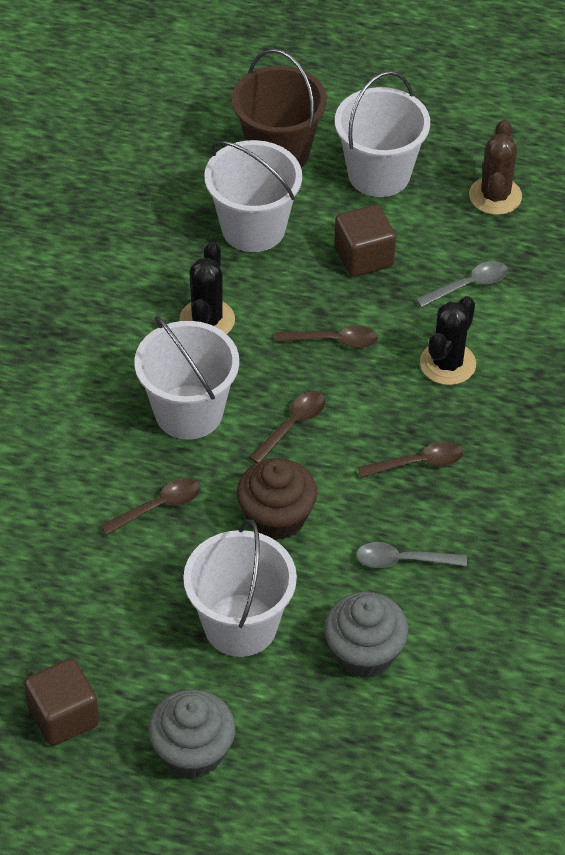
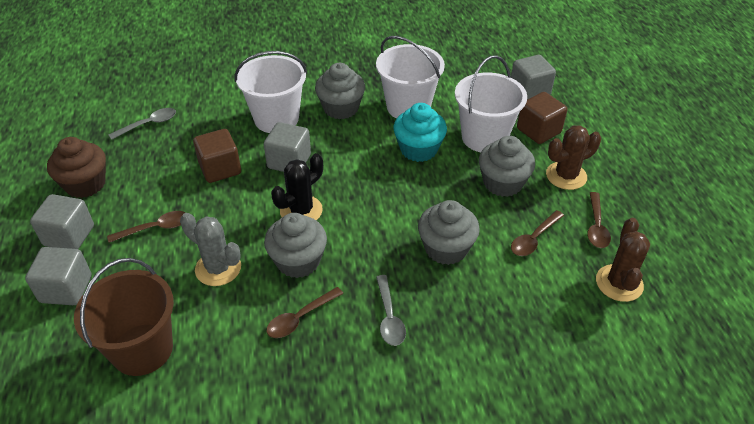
black cactus: [179,242,235,334] [420,296,476,385] = 2 -> [271,153,323,220] = 1
brown cactus: [469,119,522,215] = 1 -> [546,125,601,190] [596,218,650,302] = 2
grey cactus: none = 0 -> [180,213,241,286] = 1
grey cube: none = 0 -> [25,247,91,305] [30,194,94,249] [264,122,311,172] [511,55,556,100] = 4
grey cupcake: [148,689,235,779] [324,592,409,678] = 2 -> [264,213,327,278] [315,63,365,119] [418,200,480,265] [479,136,535,197] = 4
turquoise cupcake: none = 0 -> [393,103,447,162] = 1
white bucket: [134,316,239,440] [183,519,297,657] [204,140,302,252] [335,71,430,197] = 4 -> [235,51,307,133] [376,36,445,118] [455,55,527,152] = 3

